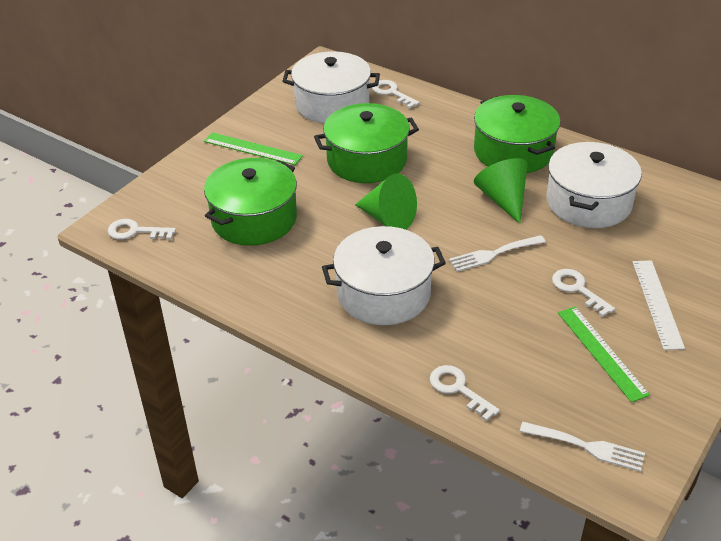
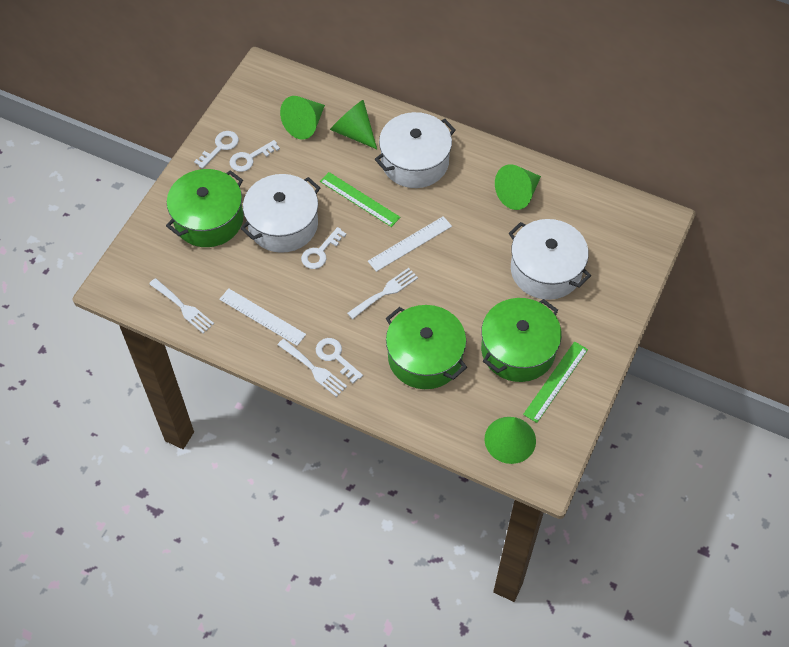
green cone: [355,174,417,230] [474,158,528,224] = 2 -> [280,96,325,140] [330,100,377,149] [485,417,536,464] [495,164,541,210] = 4
white fork: [449,235,546,272] [519,422,645,472] = 2 -> [149,278,214,334] [278,339,347,397] [347,268,418,319] = 3
white ruler: [633,260,685,350] = 1 -> [219,288,306,346] [368,216,452,272] = 2

